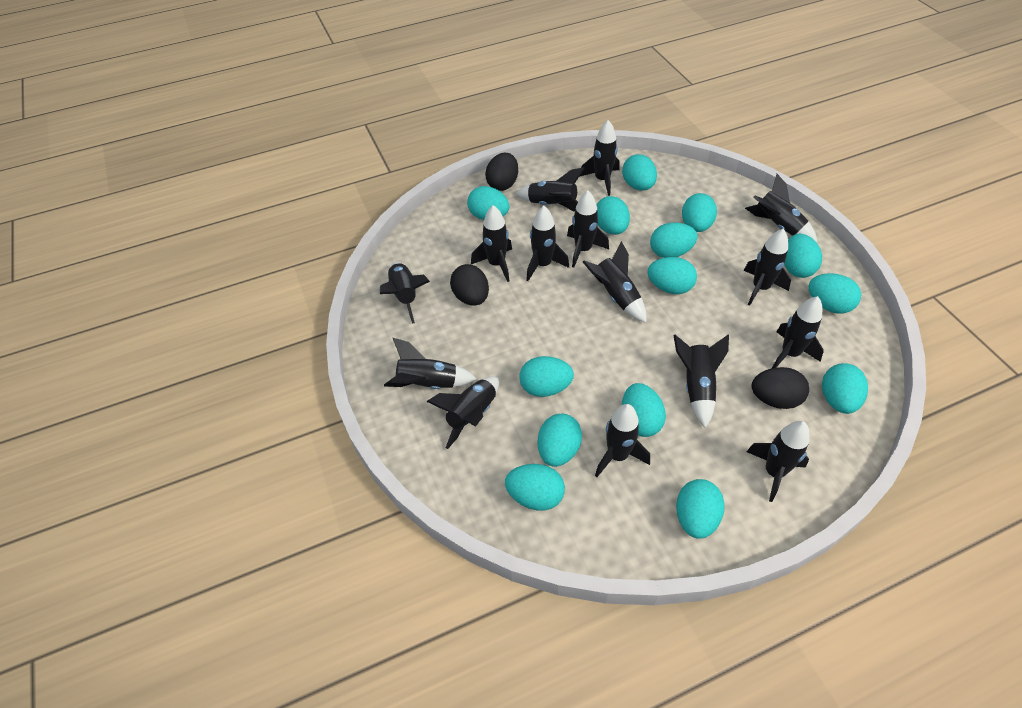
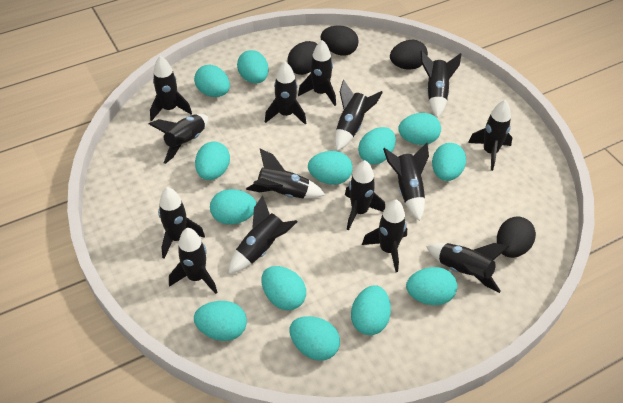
black egg: [450,264,489,306] [485,153,518,191] [751,367,809,409] = 3 -> [287,41,317,75] [321,25,359,56] [390,40,428,70] [497,216,536,258] = 4
turquoise egg: [467,186,509,220] [505,464,565,511] [519,356,574,397] [538,414,582,467] [597,196,630,235] [622,154,657,190] [622,383,666,437] [648,257,697,294] [650,223,698,258] [676,479,725,539] [682,193,717,232] [784,234,822,278] [809,273,861,314] [822,363,868,414] = 14 -> [194,65,230,97] [194,301,247,341] [195,142,230,180] [210,189,257,225] [237,50,268,83] [262,266,306,310] [290,316,340,361] [308,151,353,185] [351,285,391,335] [358,127,396,165] [398,113,441,145] [406,267,457,305] [432,143,466,181] = 13

